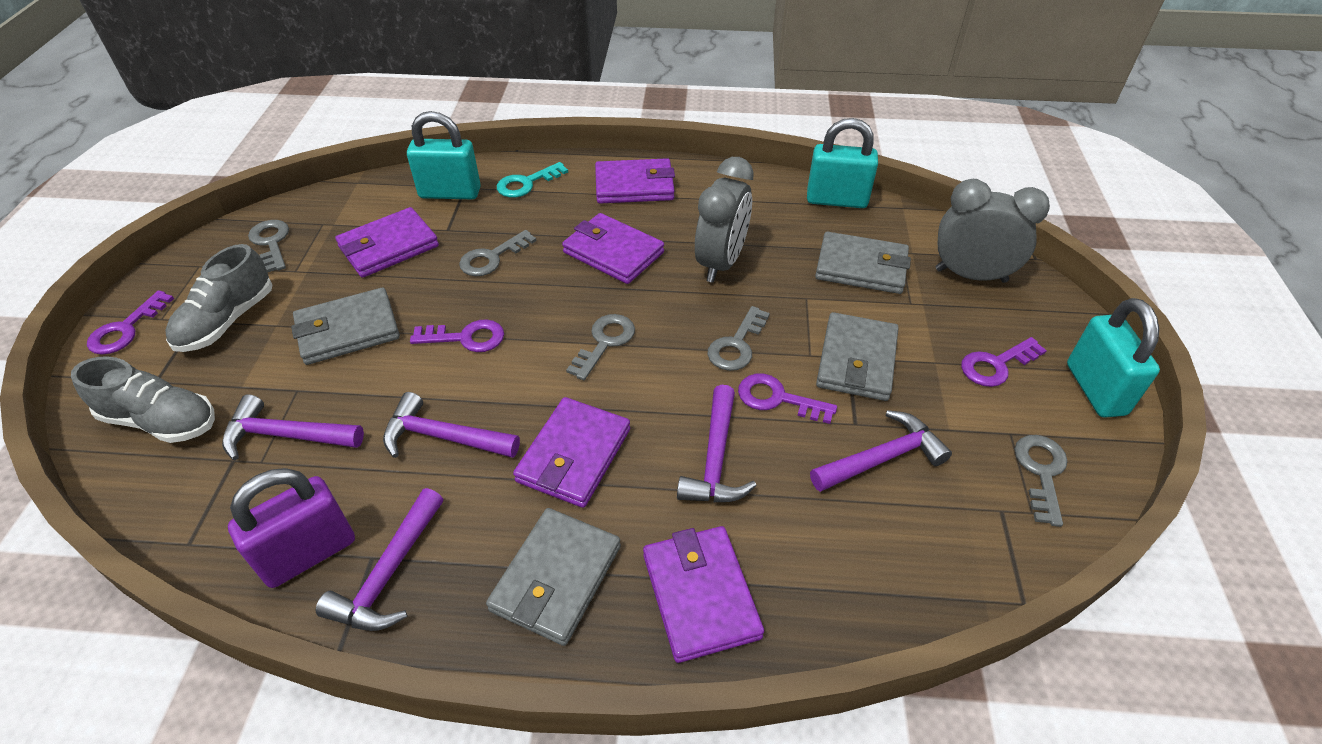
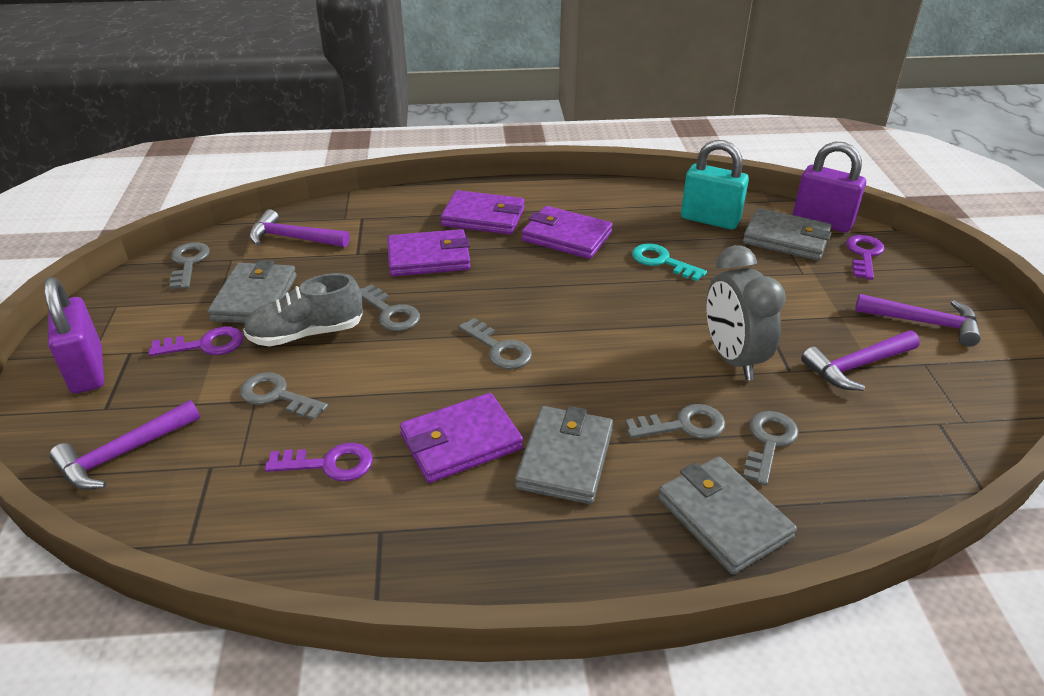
grey clock: [695,157,754,283] [936,179,1050,283] = 2 -> [706,245,786,380] = 1
grey key: [248,220,289,273] [459,230,537,276] [566,314,635,380] [707,306,770,371] [1015,435,1068,527] = 5 -> [169,242,210,289] [240,372,328,420] [360,284,420,331] [459,318,532,369] [625,404,726,439] [743,411,799,486] = 6
grey shoe: [71,356,215,443] [165,244,273,352] = 2 -> [243,273,363,346] = 1
purple hammer: [222,394,364,460] [316,488,443,631] [383,392,520,458] [677,385,757,502] [810,410,952,492] = 5 -> [49,400,200,490] [249,209,349,247] [801,331,920,391] [855,294,981,347] = 4
purple key: [87,290,174,355] [410,319,504,352] [738,373,837,424] [961,337,1047,387] = 4 -> [149,327,243,356] [265,443,373,481] [846,235,885,280] = 3
purple padlock: [228,468,355,588] = 1 -> [44,277,104,394] [793,142,866,233] = 2
purple wallet: [335,207,439,278] [513,397,630,508] [562,213,664,284] [595,158,675,204] [643,526,764,663] = 5 -> [387,229,470,276] [400,393,523,483] [441,190,525,235] [522,206,613,259] = 4
turquoise padlock: [407,111,481,199] [807,118,878,208] [1067,298,1160,418] = 3 -> [681,140,749,230] = 1

